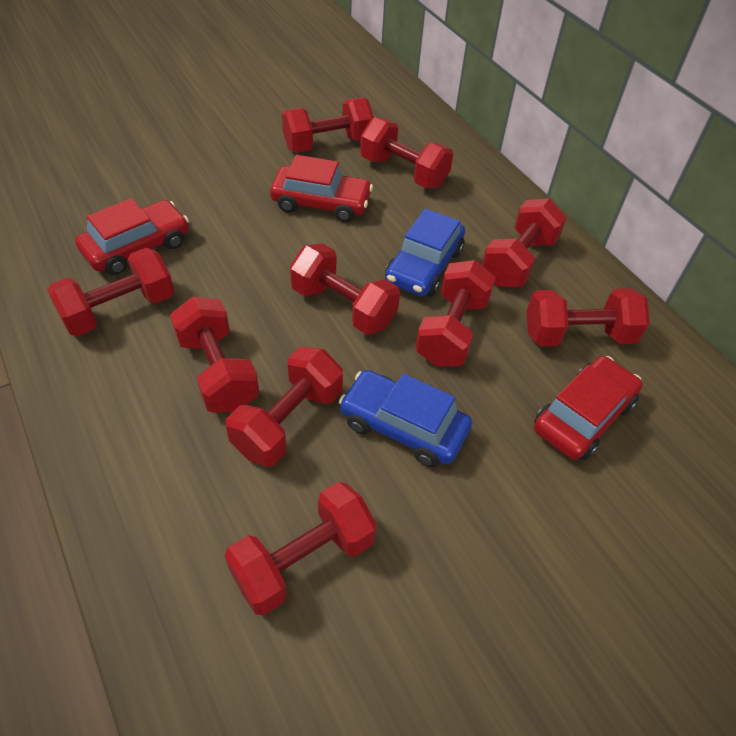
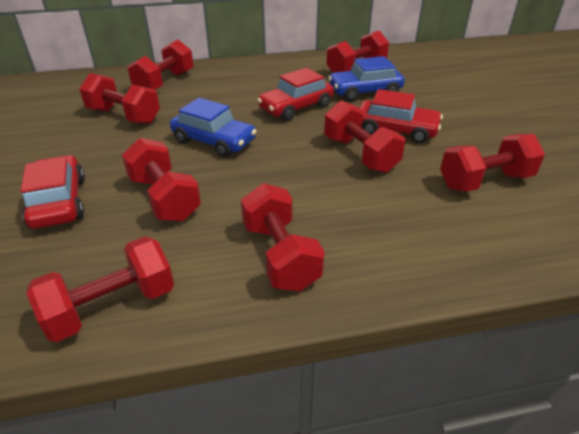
red dumbbell: [47,248,174,336] [170,297,259,413] [225,482,377,616] [226,347,343,467] [282,98,374,153] [290,243,400,335] [360,117,453,188] [415,260,496,367] [482,198,567,287] [527,288,650,346] = 10 -> [27,236,174,342] [79,73,160,124] [122,138,201,222] [128,40,194,90] [241,183,325,291] [324,100,405,173] [327,31,389,73] [440,134,545,192] = 8

